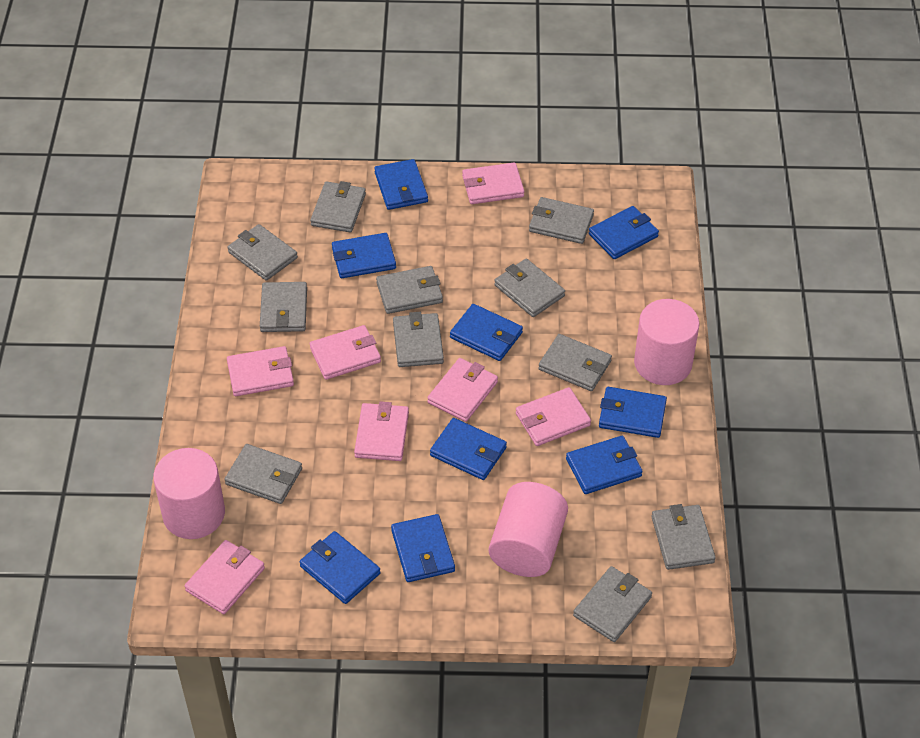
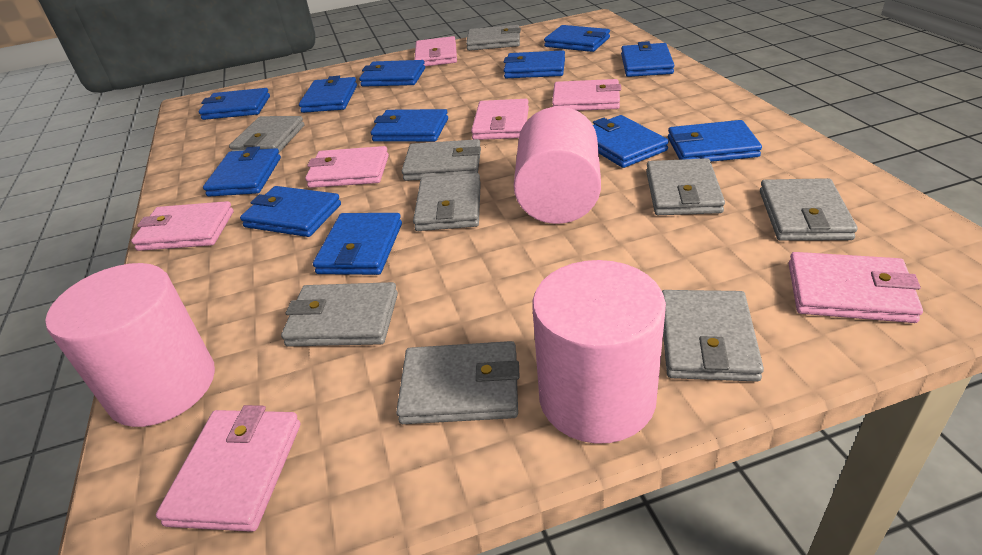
blue wallet: [300,531,381,604] [332,233,396,278] [374,159,428,210] [391,514,455,582] [430,418,507,480] [450,304,523,361] [566,436,643,494] [589,206,659,259] [599,387,667,438] = 9 -> [199,88,270,120] [203,146,281,197] [240,186,341,237] [299,76,357,113] [313,213,402,275] [359,60,425,87] [371,109,448,142] [504,50,565,78] [544,25,610,52] [593,115,669,168] [621,41,674,77] [668,120,762,162] = 12
grey wallet: [224,444,302,504] [228,224,298,281] [260,282,307,332] [310,181,366,232] [376,266,443,314] [393,312,444,367] [494,259,565,317] [529,197,594,244] [539,334,612,391] [573,566,652,642] [652,504,716,570] = 11 -> [229,116,304,154] [281,282,398,347] [396,341,520,424] [402,139,481,181] [413,173,481,231] [466,25,521,51] [646,158,725,215] [662,290,764,382] [760,178,857,241] = 9

